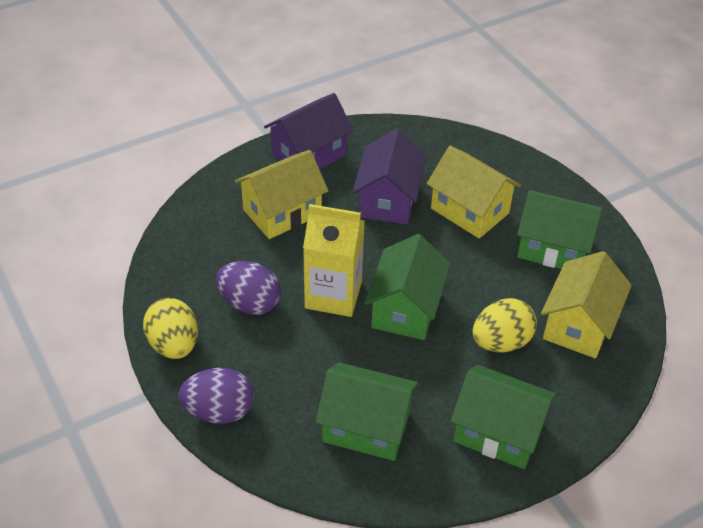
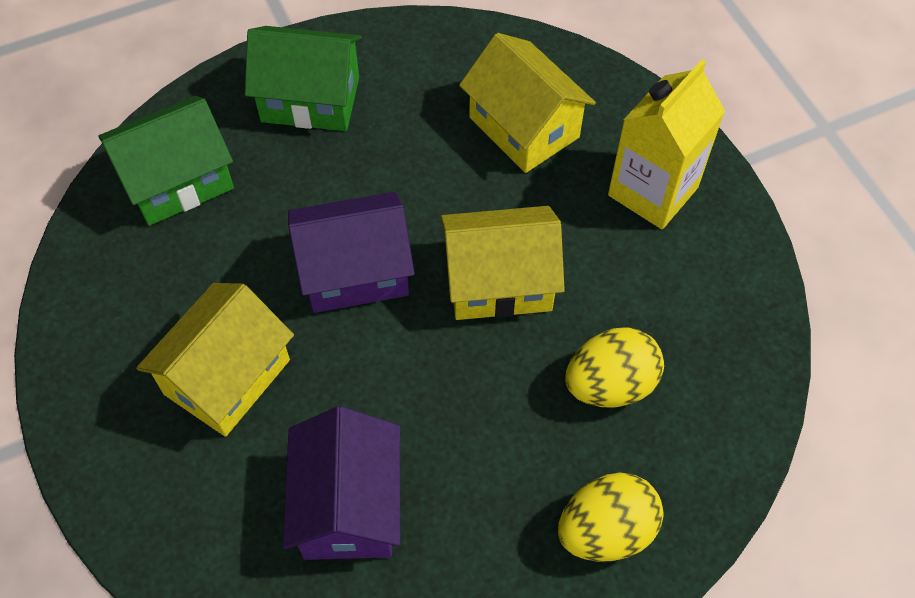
green house: [316,362,419,461] [365,234,450,340] [451,365,556,469] [517,190,602,269] = 4 -> [98,96,234,226] [245,26,362,131] = 2
purple egg: [179,368,254,424] [216,261,281,315] = 2 -> none = 0

